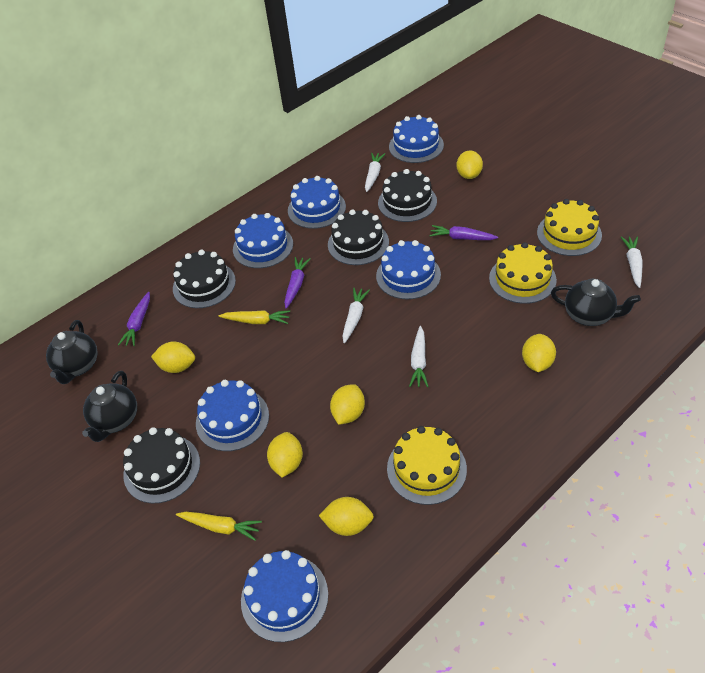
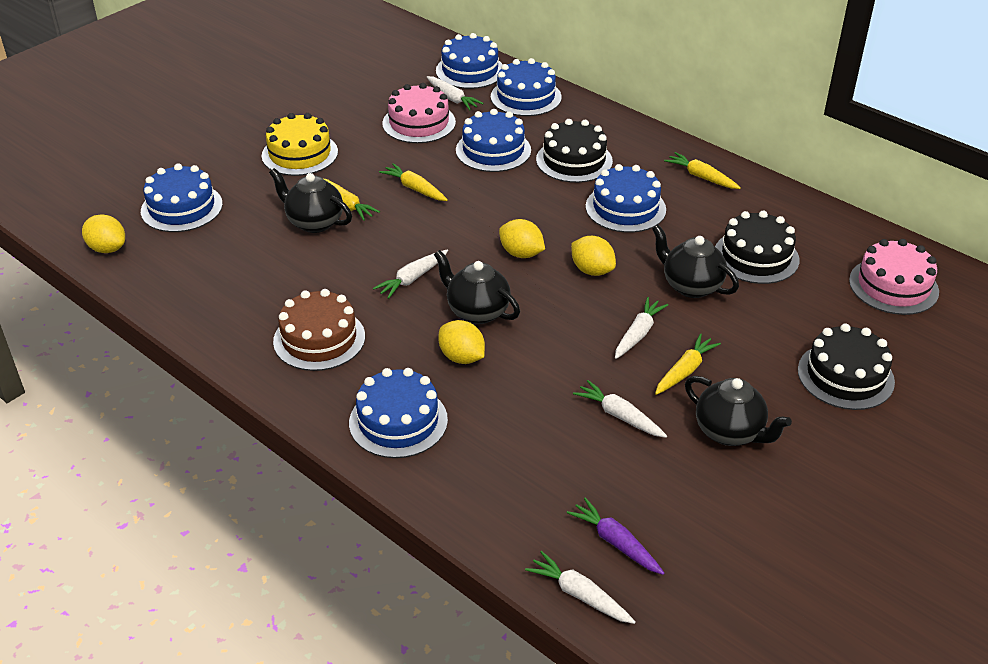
black cake: [123,427,200,503] [173,250,236,308] [328,209,389,265] [378,169,437,222] = 4 -> [536,119,613,183] [715,211,799,284] [798,323,895,410] = 3
black teapot: [46,320,98,384] [82,371,137,442] [551,279,641,326] = 3 -> [269,168,352,233] [434,250,520,324] [652,225,739,298] [685,376,792,446] = 4
brown cake: none = 0 -> [273,289,365,371] = 1
pink cake: none = 0 -> [382,83,456,143] [849,239,939,315] = 2
purple carrot: [118,292,150,346] [284,257,310,309] [429,225,498,240] = 3 -> [567,497,664,575] = 1
white carrot: [342,288,370,343] [365,153,385,192] [409,326,429,387] [621,236,643,288] = 4 -> [373,249,448,299] [427,76,484,110] [525,551,636,624] [573,380,667,438] [615,297,668,359] = 5
yellow cake: [387,426,467,505] [489,242,557,304] [537,199,602,256] = 3 -> [262,113,338,176] = 1
yellow carrot: [176,512,262,541] [219,310,290,324] = 2 -> [324,179,380,221] [379,163,448,201] [655,333,721,395] [664,152,741,189] = 4
yellow lemon: [151,341,195,373] [267,432,303,477] [319,497,374,536] [330,384,365,425] [456,150,483,179] [522,334,556,372] = 6 -> [82,214,125,253] [438,320,485,364] [499,219,545,258] [571,236,616,276] = 4

